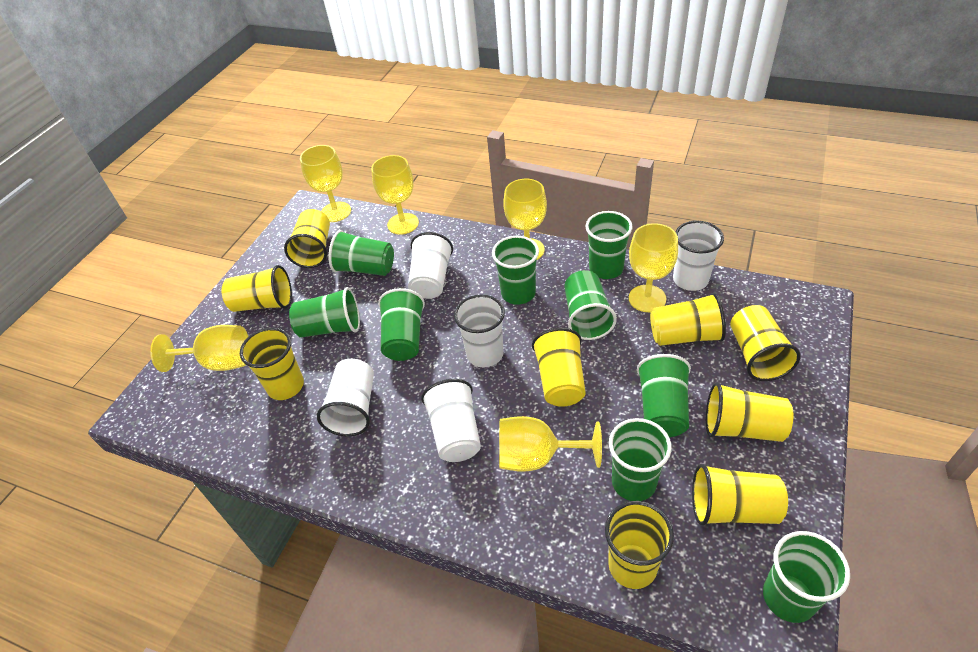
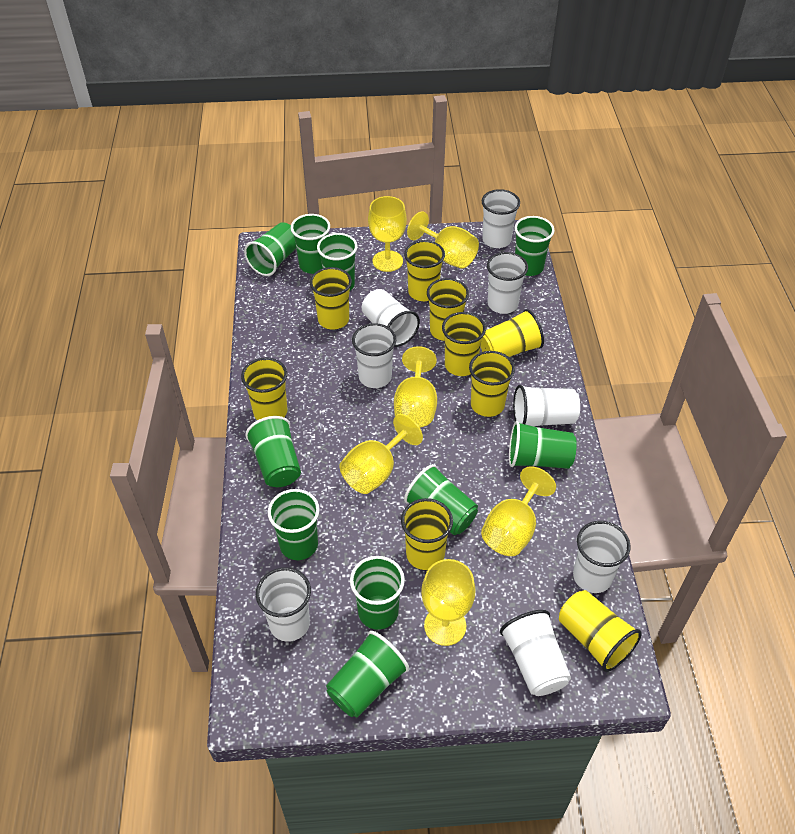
green cup: [289,287,360,338] [329,230,394,276] [378,288,425,361] [492,236,539,305] [564,270,617,340] [585,211,633,279] [609,418,672,501] [637,354,691,437] [763,531,850,623] = 9 -> [244,222,296,276] [245,416,301,487] [268,489,320,560] [291,214,330,274] [317,233,357,290] [326,631,409,717] [350,556,405,630] [404,464,478,535] [509,421,577,469] [514,216,554,276] = 10
white cup: [317,359,374,436] [408,232,453,299] [421,379,481,462] [454,295,505,367] [673,221,724,291] = 5 -> [256,567,311,642] [352,323,396,388] [361,289,420,347] [482,189,520,248] [487,252,528,314] [500,610,571,696] [513,385,580,426] [573,521,631,593] = 8

